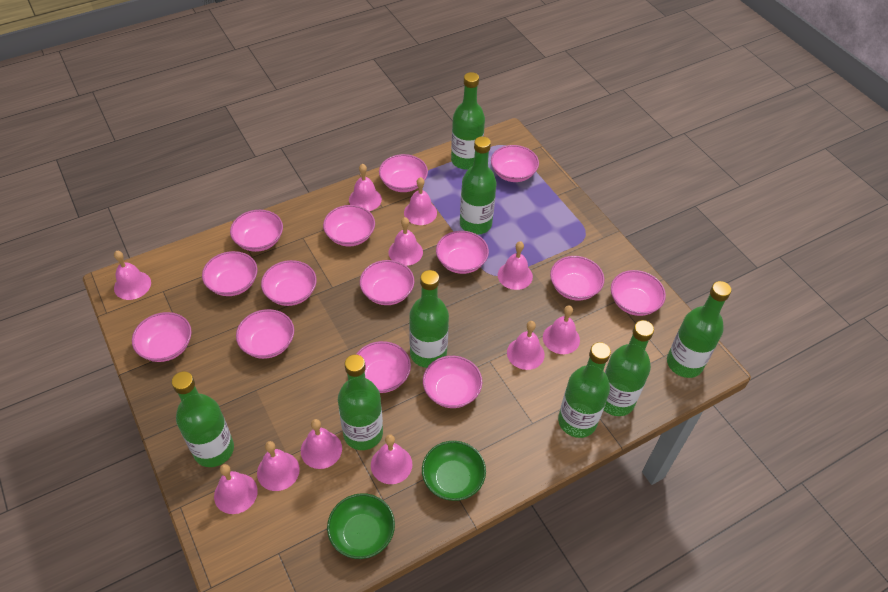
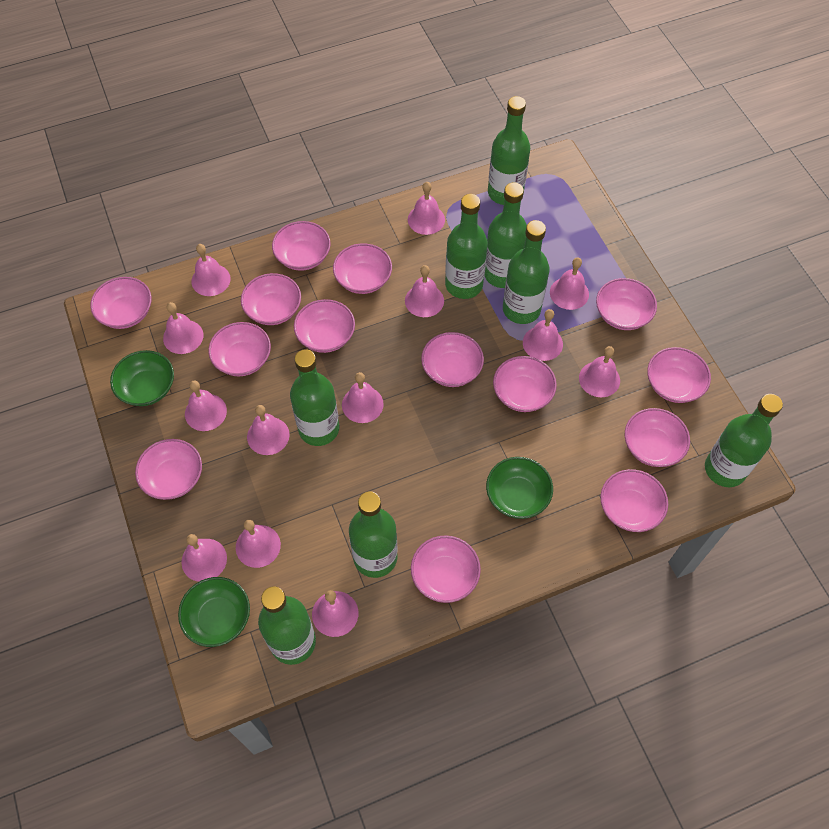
green bowl: [327,493,395,559] [422,441,486,501] = 2 -> [110,350,174,406] [178,577,250,647] [486,457,553,519] = 3
pink bell: [114,251,151,300] [214,464,258,514] [257,441,300,491] [301,419,342,469] [349,164,382,211] [371,435,413,484] [388,217,423,266] [404,177,437,225] [498,241,533,290] [507,321,545,370] [543,305,580,354] = 11 -> [163,302,203,354] [181,534,227,582] [185,380,227,431] [191,244,231,296] [236,520,281,568] [247,405,290,455] [312,590,358,637] [342,372,384,423] [405,265,444,317] [408,182,445,235] [523,309,563,361] [550,257,589,310] [579,346,620,397] = 13

